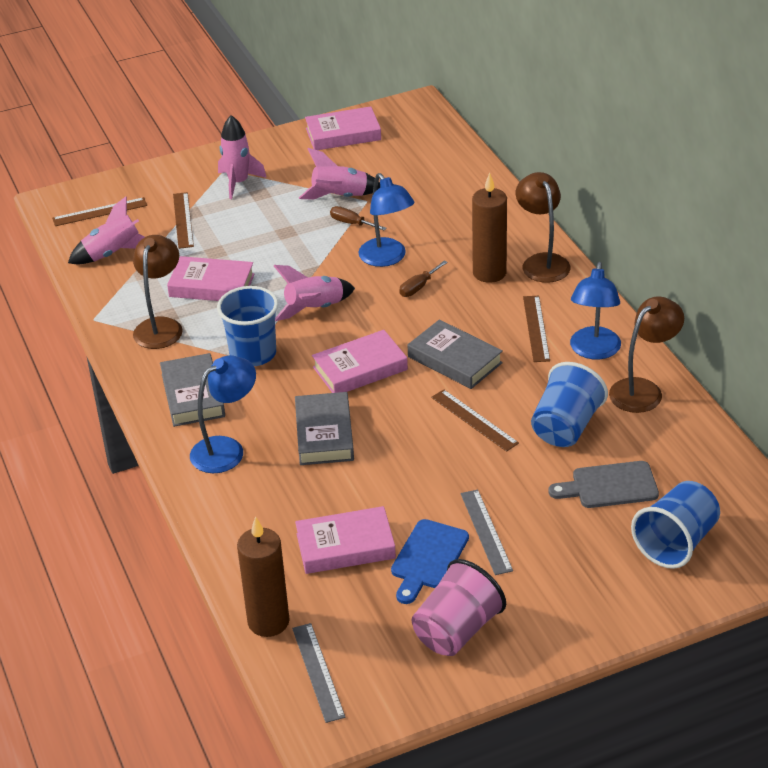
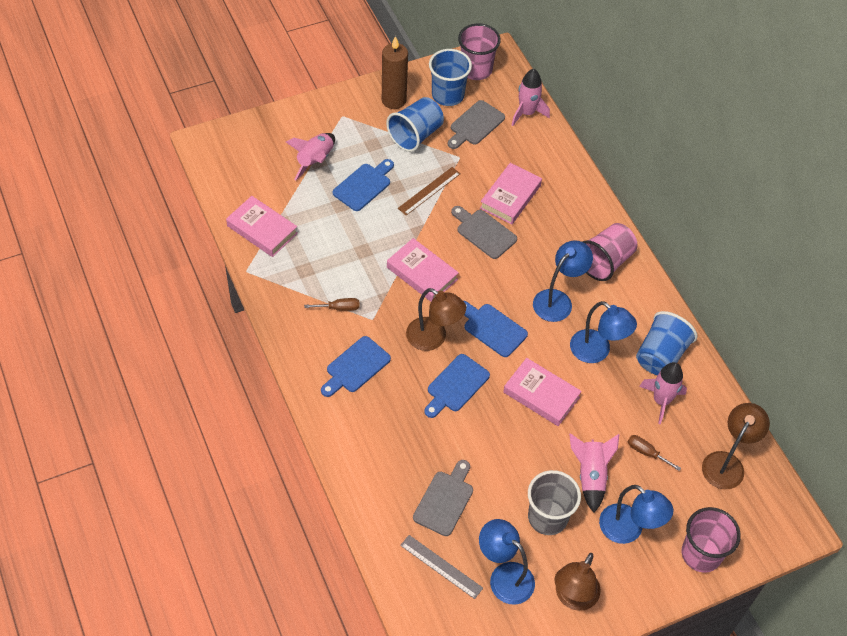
blue cutting board: [391,519,469,604] = 1 -> [321,336,391,397] [333,159,394,211] [424,354,490,418] [464,301,528,357] = 4
blue lamp: [190,356,256,473] [358,173,415,267] [570,262,621,359] = 3 -> [479,519,535,605] [533,240,593,322] [570,301,637,363] [599,485,674,544] = 4
brown candle: [237,516,290,637] [472,173,507,283] = 2 -> [382,36,408,109] = 1
brown ruler: [52,197,147,226] [173,192,194,249] [431,390,519,452] [523,295,550,362] = 4 -> [398,167,461,215] = 1
grey book: [160,353,225,427] [295,392,354,465] [408,319,503,389] = 3 -> none = 0
grey cup: none = 0 -> [528,470,581,535] = 1
grey cutting board: [549,461,659,508] = 1 -> [413,460,473,536] [448,100,505,149] [451,206,517,259] = 3
grey ruler: [292,623,345,723] [461,489,513,575] = 2 -> [400,535,483,599] = 1
pink cup: [411,559,506,656] = 1 -> [458,23,501,80] [582,223,638,281] [682,507,741,573] = 3

